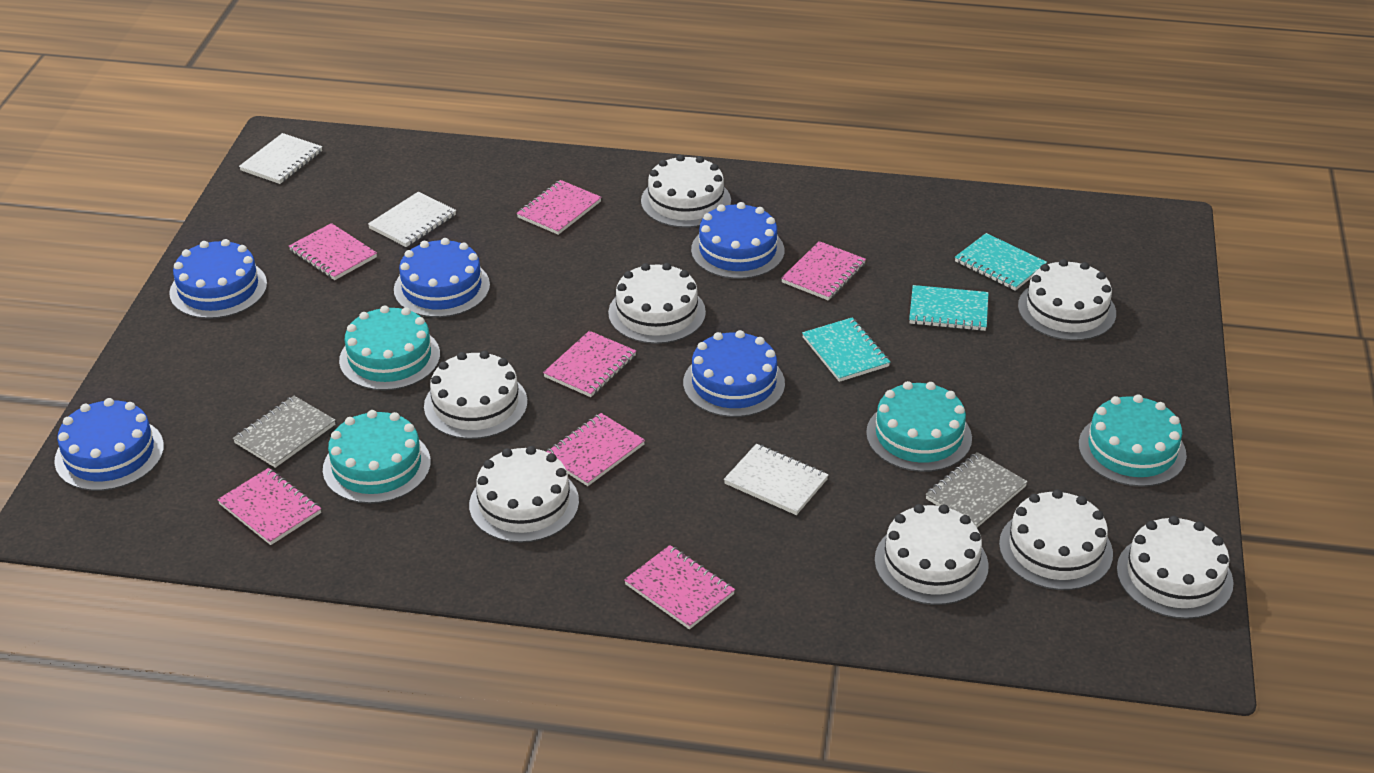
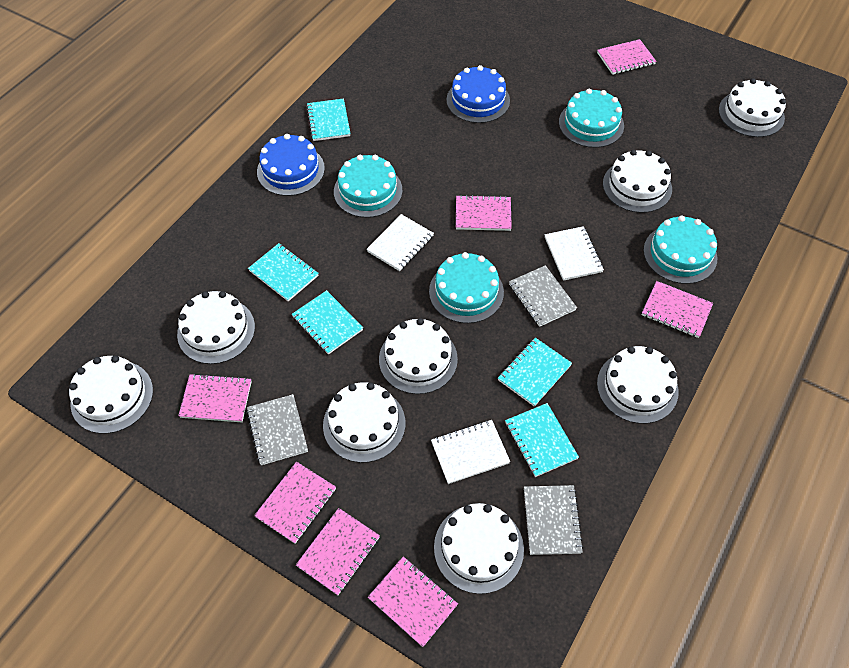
blue cake: [54,398,164,491] [169,239,267,319] [394,238,490,318] [683,330,785,417] [691,202,784,279] = 5 -> [257,134,325,196] [446,65,510,123] = 2
grey notebook: [233,396,336,468] [925,452,1028,527] = 2 -> [246,394,308,465] [509,265,577,327] [524,485,584,555] = 3
turquoise notebook: [802,318,890,382] [909,285,988,331] [955,233,1047,291] = 3 -> [248,243,319,301] [292,290,363,355] [306,98,351,141] [498,338,572,407] [505,403,579,477] = 5

